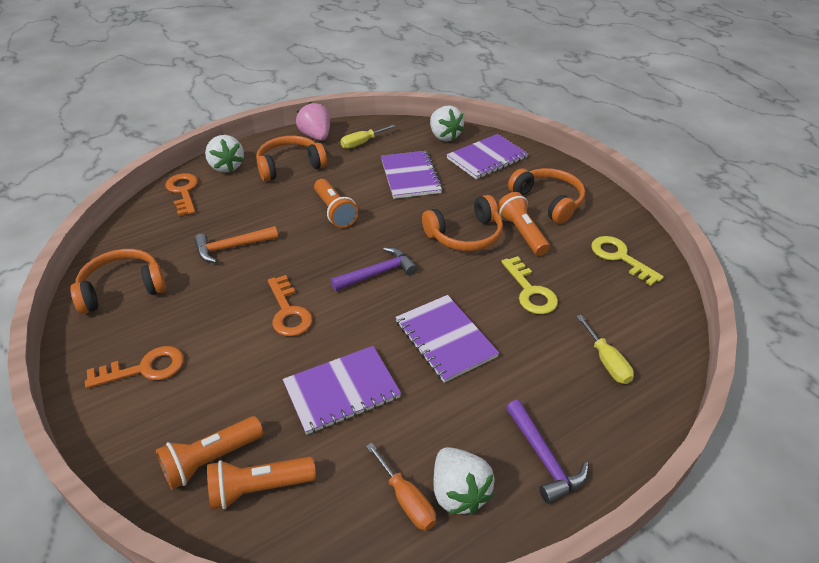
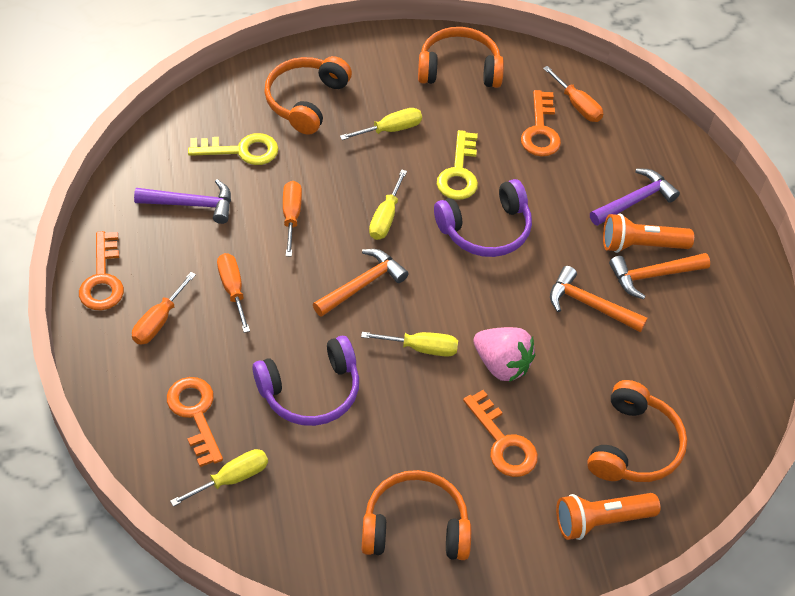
orange flashlight: [156,416,264,490] [207,457,316,510] [314,179,359,228] [497,192,550,256] = 4 -> [556,493,660,540] [603,213,694,253] = 2
orange hammer: [194,226,278,263] = 1 -> [313,249,409,317] [550,266,647,332] [609,253,710,299] = 3
orange key: [85,346,184,388] [165,173,198,216] [268,275,313,336] = 3 -> [79,231,124,311] [167,377,223,467] [463,390,538,477] [521,90,561,157] = 4
orange screwdriver: [366,443,436,531] = 1 -> [132,272,196,345] [217,253,250,333] [283,181,302,256] [543,66,603,122] = 4
purple headphones: none = 0 -> [253,336,359,426] [434,179,532,257] = 2
purple notebook: [282,346,401,435] [381,151,443,199] [395,295,499,383] [447,134,528,179] = 4 -> none = 0
white strawberry: [205,135,244,173] [430,105,464,141] [434,447,495,515] = 3 -> none = 0
yellow screwdriver: [340,125,396,149] [576,315,634,384] = 2 -> [170,449,268,507] [340,108,422,140] [361,332,458,357] [369,170,407,240] = 4

